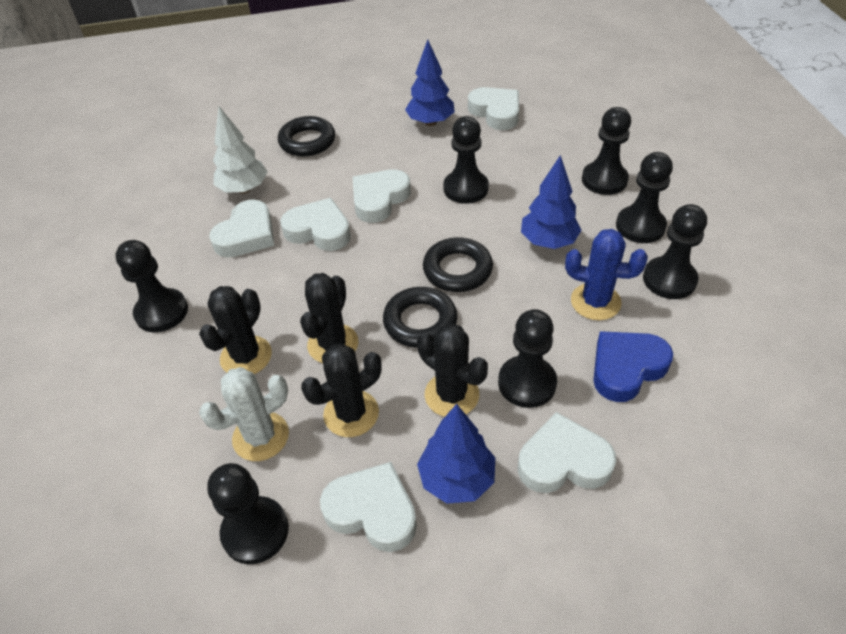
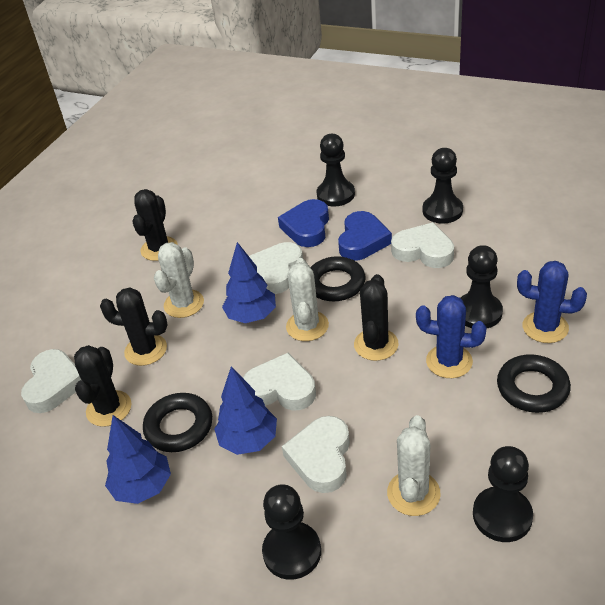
black pawn: [115,240,188,332] [207,463,289,564] [443,116,489,204] [498,309,557,408] [582,107,631,195] [616,152,673,243] [643,204,707,299] = 7 -> [262,484,321,580] [316,134,355,206] [423,148,463,224] [461,245,503,329] [473,446,533,542] = 5
blue cactus: [565,229,648,320] = 1 -> [416,295,487,378] [517,261,587,343] = 2
blue heart: [593,331,673,402] = 1 -> [278,199,329,247] [338,211,392,261] = 2
white cactus: [199,367,289,461] = 1 -> [154,242,204,318] [286,258,329,341] [387,415,441,516] = 3
white heart: [209,200,274,258] [280,198,351,251] [320,462,417,552] [353,169,411,223] [468,87,519,130] [518,412,616,493] = 6 -> [21,349,81,413] [243,353,316,411] [249,242,303,294] [282,416,350,493] [391,222,454,268] = 5
white tree: [213,106,268,194] = 1 -> none = 0

